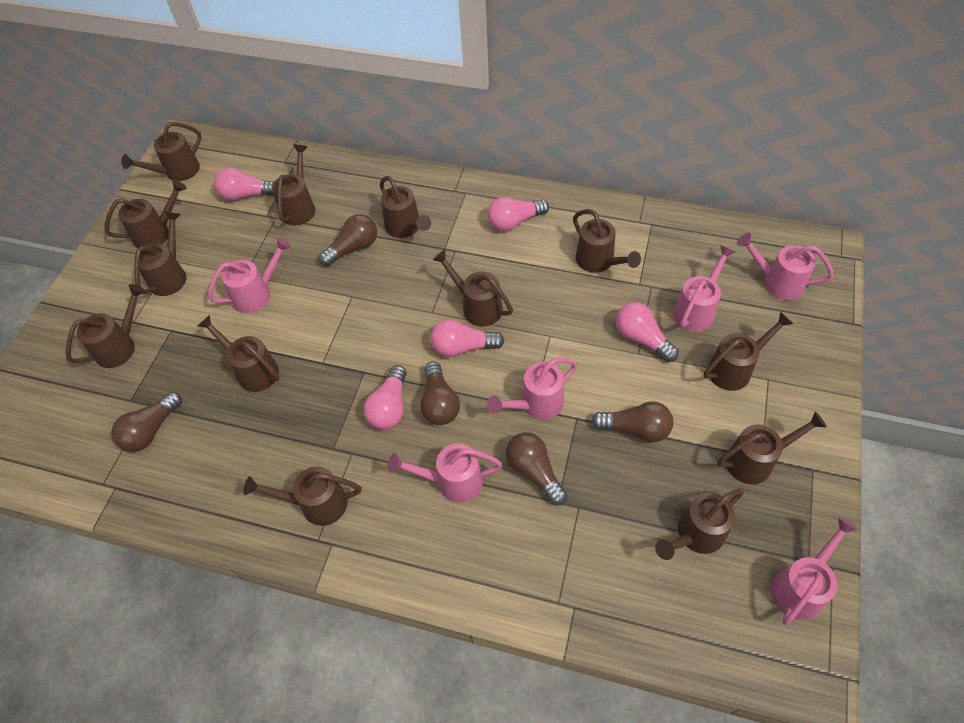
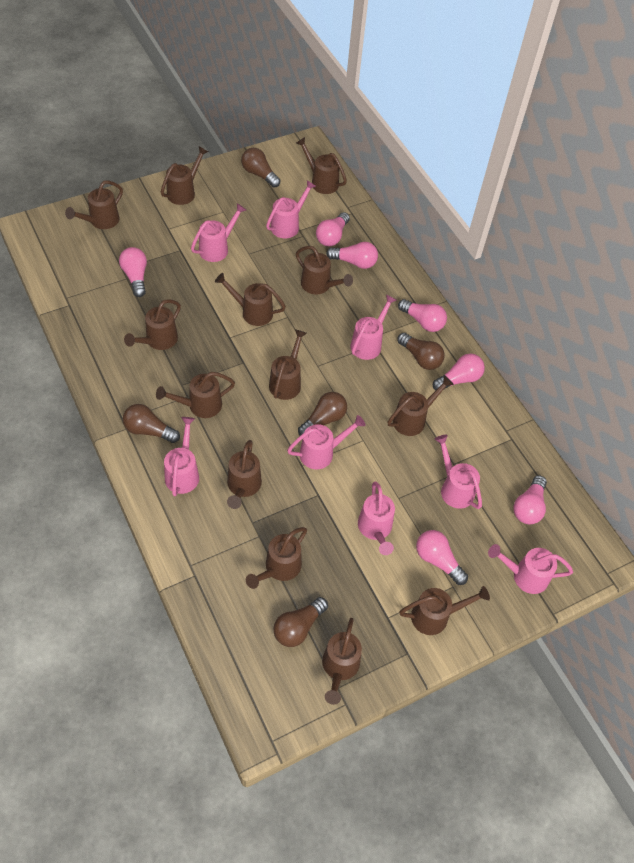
pink light bulb: [214,168,275,201] [364,365,407,429] [431,319,504,357] [487,197,549,231] [616,302,679,362] = 5 -> [119,247,147,297] [316,212,350,246] [326,242,378,269] [398,299,447,332] [416,530,468,585] [433,354,485,390] [513,475,547,524] = 7
pink watering can: [208,238,291,313] [388,443,502,503] [487,357,577,419] [673,245,735,332] [737,233,834,300] [771,517,858,625] = 6 -> [164,417,199,496] [191,203,246,262] [266,180,316,239] [287,415,366,469] [351,294,396,360] [358,481,395,555] [435,435,482,509] [488,544,573,594] = 8

